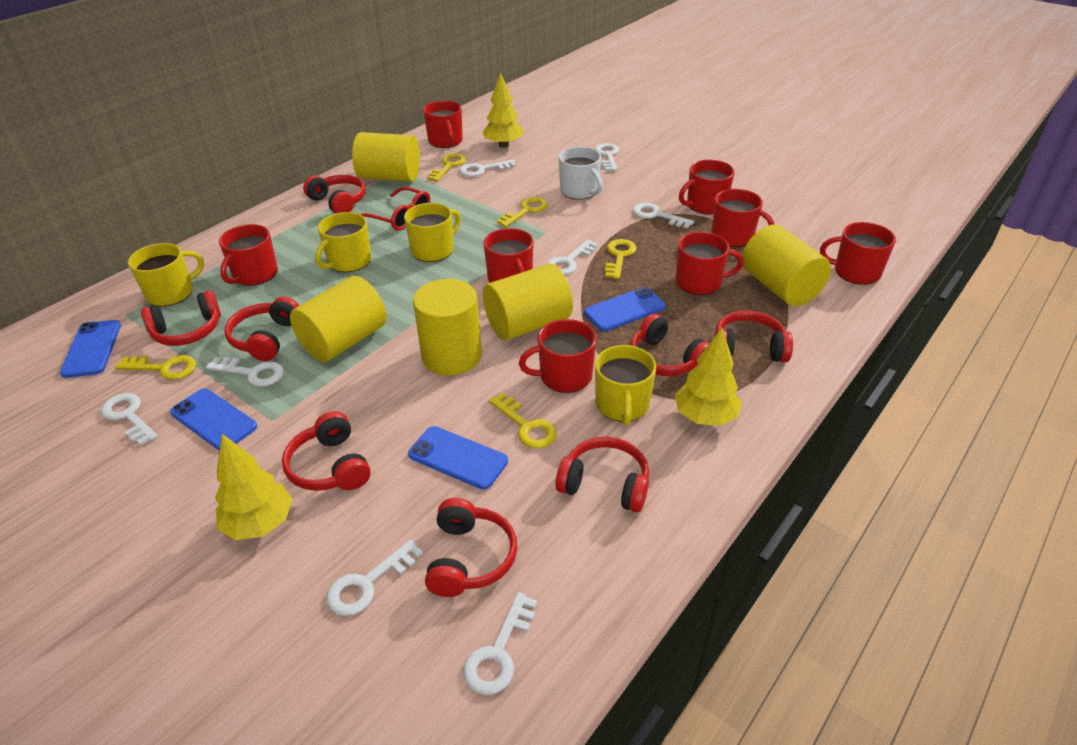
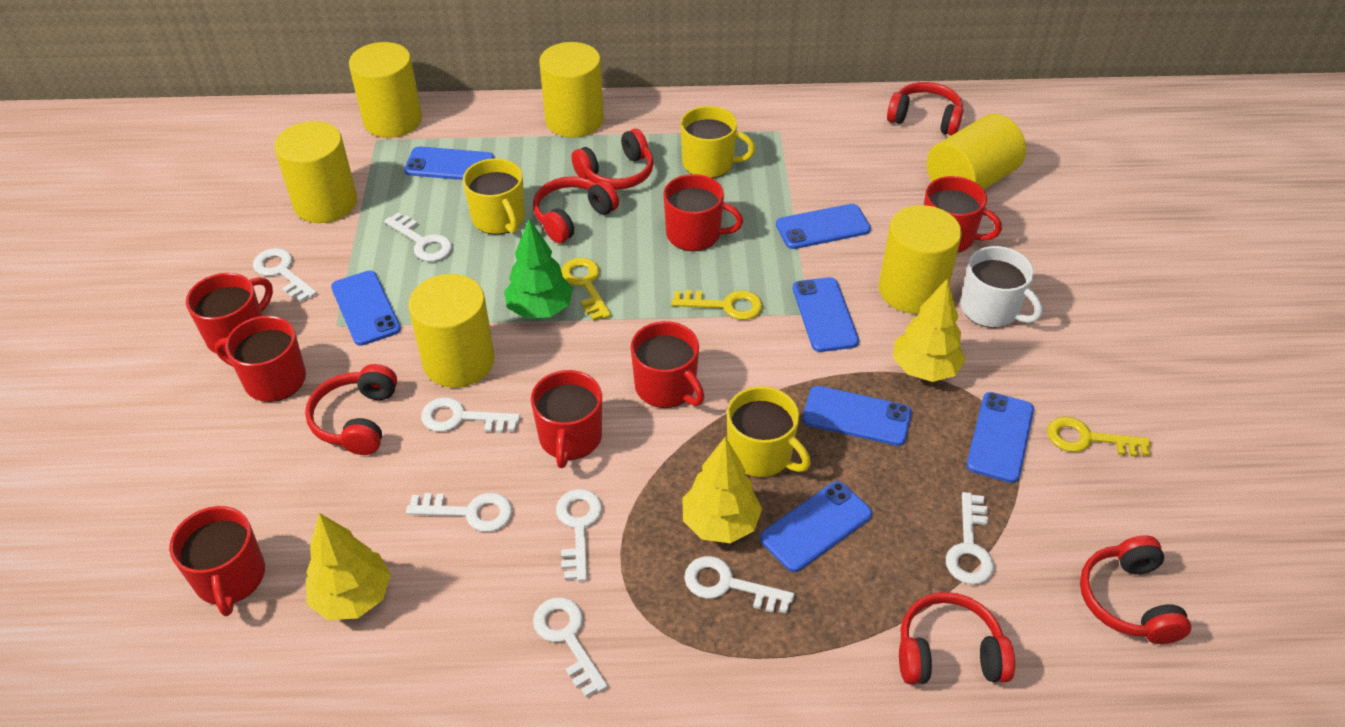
blue phone: [60,320,121,378] [170,389,257,451] [408,426,508,490] [584,287,666,331] = 4 -> [331,271,401,346] [404,146,494,180] [760,481,872,572] [776,204,871,249] [793,277,859,352] [803,386,912,446] [967,392,1034,483] = 7
green tree: none = 0 -> [504,219,573,319] = 1
red glasses: [360,187,430,231] = 1 -> none = 0
red headphones: [141,291,221,346] [225,297,299,361] [282,411,371,491] [303,175,366,213] [425,498,517,597] [555,437,649,512] [630,314,709,376] [714,310,793,363] = 8 -> [305,364,397,455] [533,176,619,243] [571,129,654,189] [887,82,963,136] [899,592,1015,684] [1080,535,1191,644] = 6
red mug: [219,224,278,286] [423,101,463,148] [483,228,534,283] [519,319,596,393] [676,232,744,295] [679,160,735,214] [712,189,774,247] [820,222,896,285] = 8 -> [169,506,265,616] [186,273,273,354] [215,316,306,402] [531,370,602,468] [631,321,704,408] [663,174,743,251] [924,176,1002,253] = 7
yellow cylinder: [290,276,386,362] [352,132,420,182] [413,279,482,376] [483,263,573,340] [742,225,831,306] = 5 -> [274,121,357,223] [349,42,422,138] [408,274,495,388] [539,42,604,138] [879,205,962,314] [927,113,1026,190] = 6
yellow key: [115,355,196,380] [428,153,466,182] [489,393,557,449] [497,197,548,227] [605,239,637,279] = 5 -> [561,258,611,321] [671,290,763,320] [1047,416,1151,457] = 3
yellow mug: [128,243,204,307] [315,212,371,272] [404,203,461,262] [595,345,656,426] = 4 -> [463,158,525,235] [680,106,755,178] [727,386,810,477] = 3

